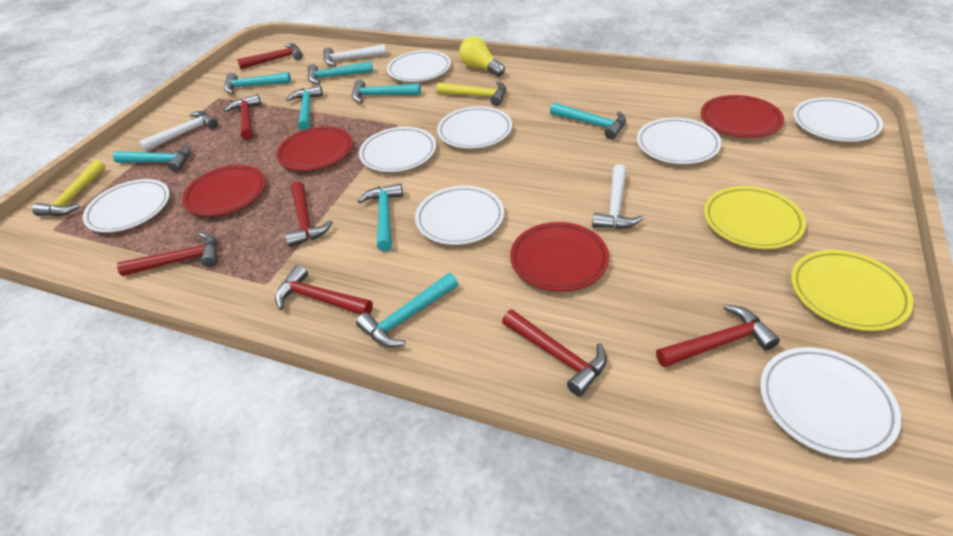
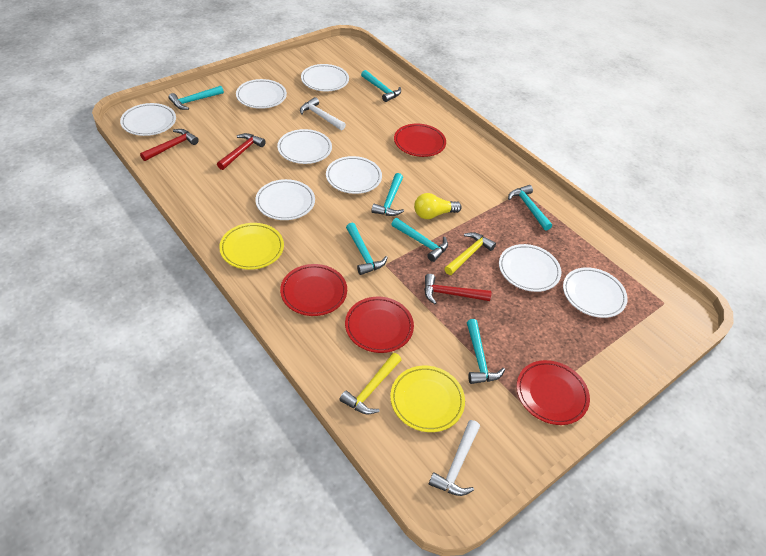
red hammer: [117,232,217,276] [224,94,261,140] [237,43,303,69] [275,265,373,315] [285,181,333,247] [502,309,607,396] [656,305,780,368] = 7 -> [140,129,199,161] [217,133,266,170] [424,274,491,304] = 3
turquoise hammer: [113,144,191,172] [224,72,291,94] [286,85,323,130] [308,61,373,84] [352,80,421,103] [356,273,458,347] [358,183,403,251] [550,103,626,139] = 8 -> [169,86,224,110] [346,223,388,275] [361,70,401,102] [371,173,404,216] [391,218,448,262] [467,319,505,384] [508,185,552,231] = 7
white hammer: [139,111,218,152] [323,44,387,66] [592,164,644,229] = 3 -> [300,97,346,130] [429,420,480,496] = 2

